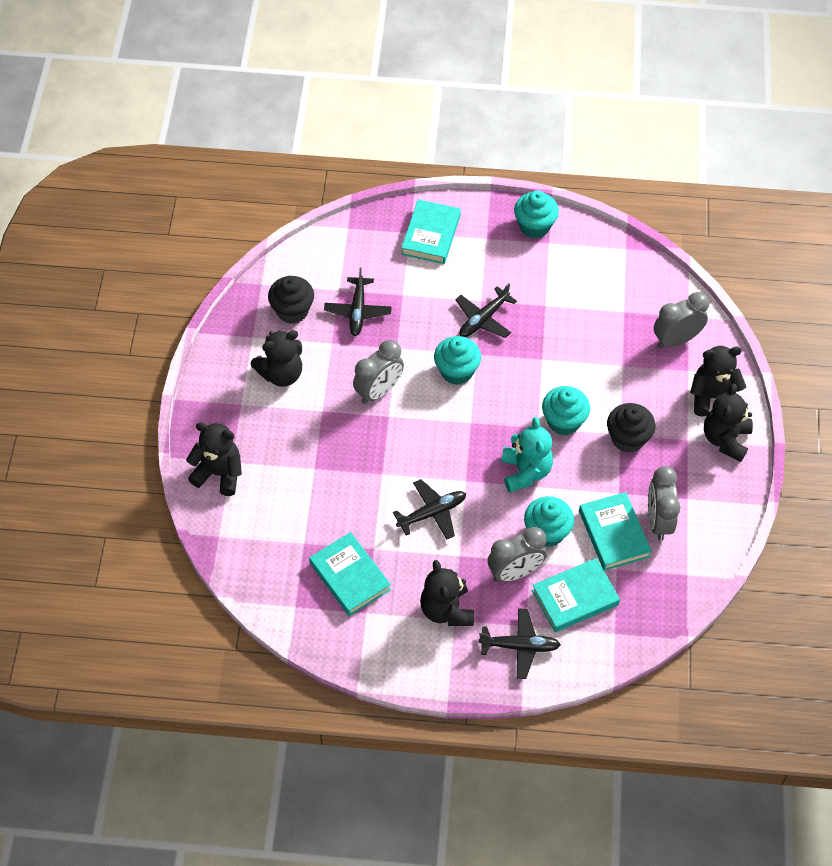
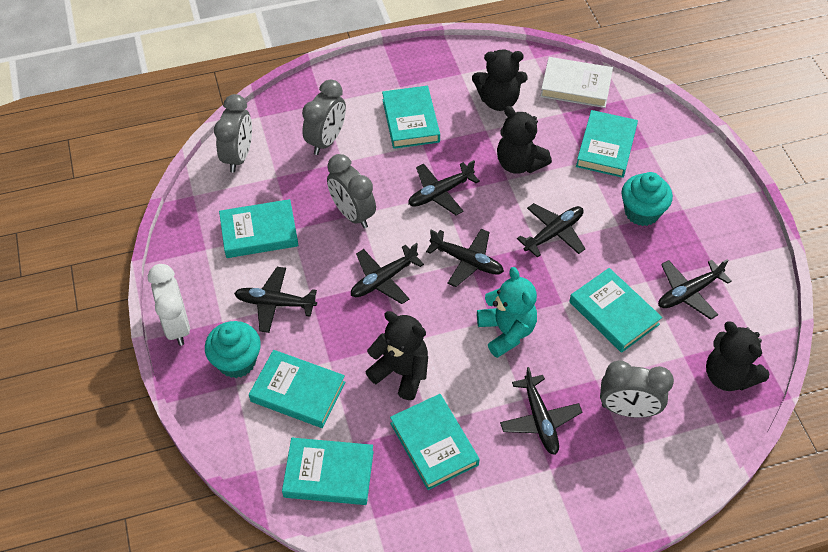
black cupcake: [268,276,314,324] [607,403,655,453] = 2 -> none = 0
black plane: [324,267,392,336] [393,479,466,539] [455,284,517,338] [479,608,561,679] = 4 -> [234,267,317,333] [351,243,424,304] [408,160,480,215] [426,229,504,287] [500,367,582,455] [517,203,585,258] [658,259,732,320] = 7
black teddy bear: [186,423,242,496] [251,330,302,387] [420,560,474,626] [690,346,746,416] [704,383,753,462] = 5 -> [366,311,428,400] [472,49,528,111] [497,106,552,174] [706,321,769,391] = 4
turquoise book: [309,532,391,616] [401,199,461,264] [532,558,620,632] [579,492,652,571] = 4 -> [219,199,299,258] [249,350,345,428] [282,438,374,505] [382,86,440,149] [390,394,480,490] [569,268,662,353] [576,110,638,178] = 7
turquoise cupcake: [434,336,481,385] [514,191,559,238] [524,496,574,547] [542,386,590,436] = 4 -> [205,321,261,378] [621,172,673,226] = 2
white book: none = 0 -> [540,57,613,108] = 1
white clock: none = 0 -> [148,264,190,346] = 1

